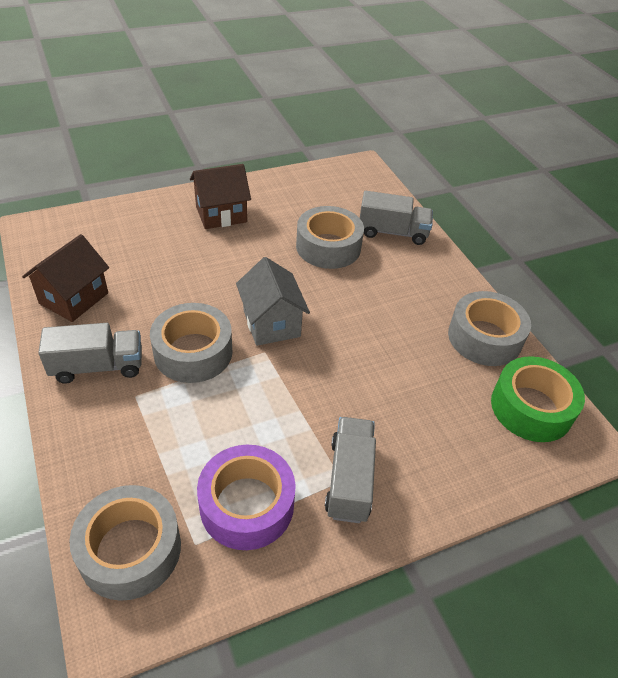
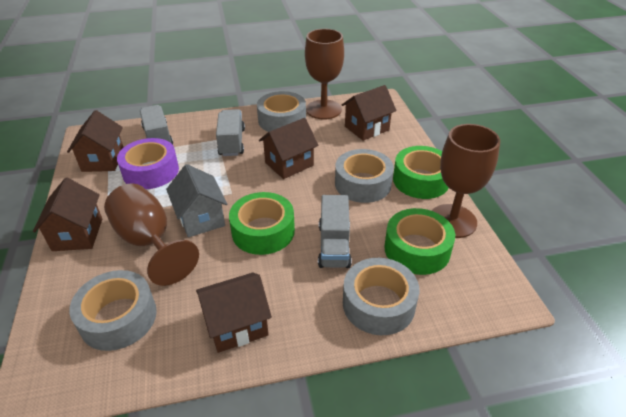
brown goblet: none = 0 -> [104,184,199,286] [305,29,344,120] [431,124,500,238] = 3
brown house: [22,234,109,322] [190,164,251,229] = 2 -> [33,178,102,251] [67,110,124,172] [196,272,272,353] [259,118,318,179] [342,85,396,141] = 5
green tape: [491,356,585,442] = 1 -> [229,192,295,255] [384,208,455,275] [393,146,449,199] = 3

